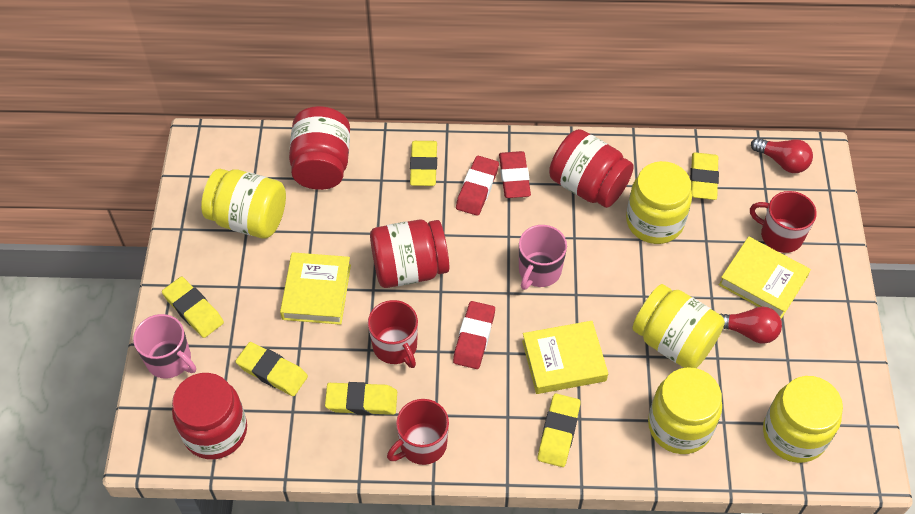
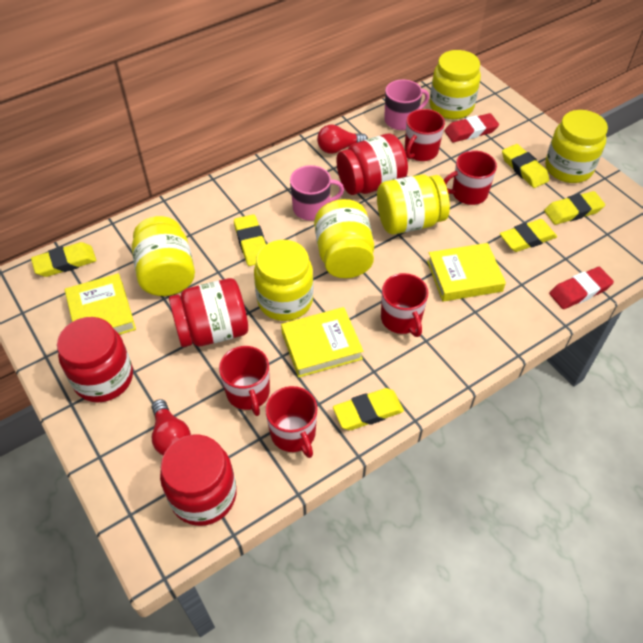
red eraser: [453,301,495,369] [456,156,499,216] [499,151,531,198] = 3 -> [445,113,499,142] [549,267,614,309] = 2
red mug: [368,300,418,368] [387,399,449,465] [750,191,817,253] = 3 -> [219,346,270,416] [265,386,318,458] [381,273,429,337] [405,109,445,161] [444,150,497,205] = 5
yellow jar: [201,169,286,239] [626,161,692,244] [632,284,725,368] [648,367,722,454] [763,376,843,463] = 5 -> [132,216,195,296] [254,240,314,321] [314,199,374,278] [377,174,450,234] [430,50,481,119] [545,110,608,183] = 6

